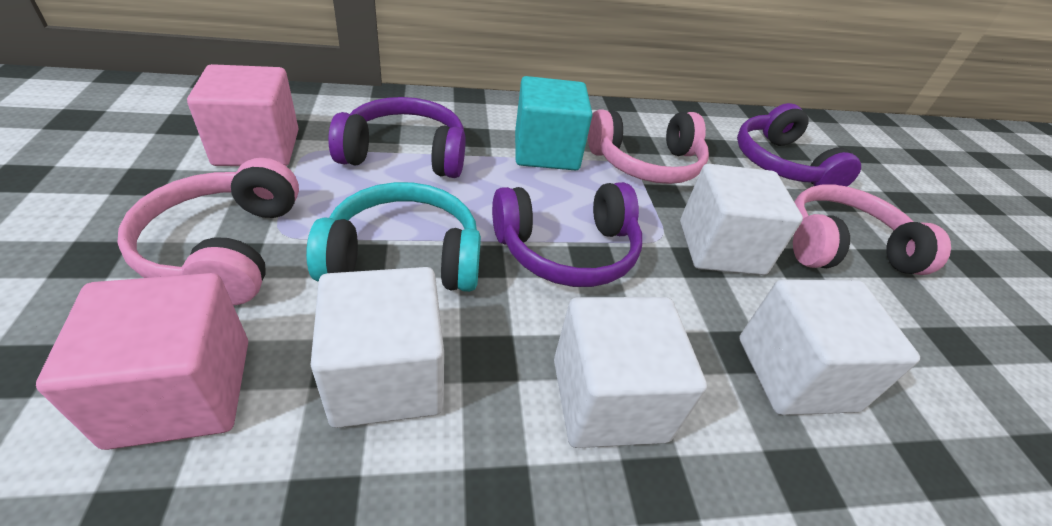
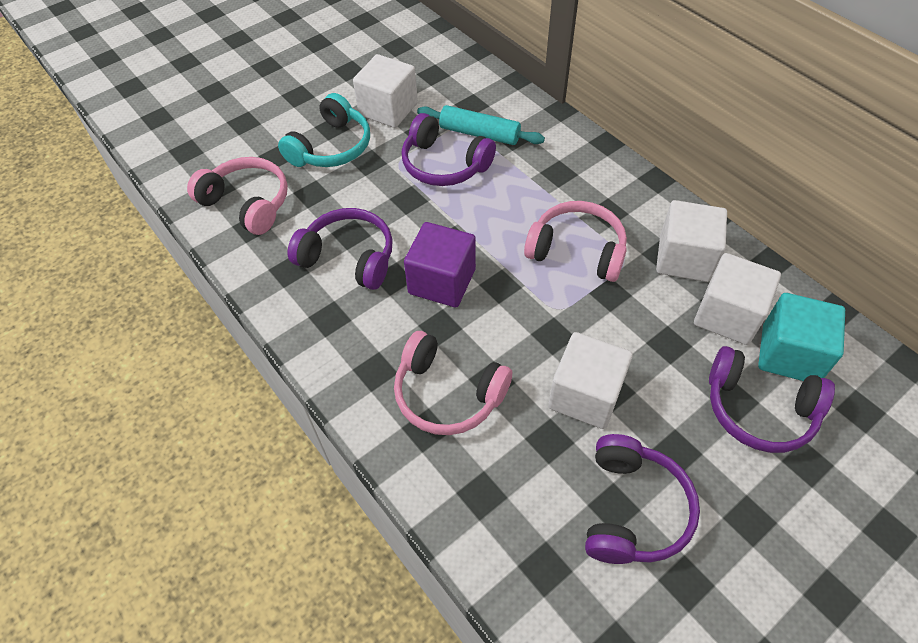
pink cube: [36,273,248,450] [187,64,299,166] = 2 -> none = 0
purple cube: none = 0 -> [404,222,476,307] = 1
purple headphones: [328,97,465,178] [492,182,642,287] [737,103,861,186] = 3 -> [288,208,393,290] [402,113,496,186] [585,434,700,564] [709,346,835,453] = 4
turquoise rolling pin: none = 0 -> [417,105,545,145] = 1

